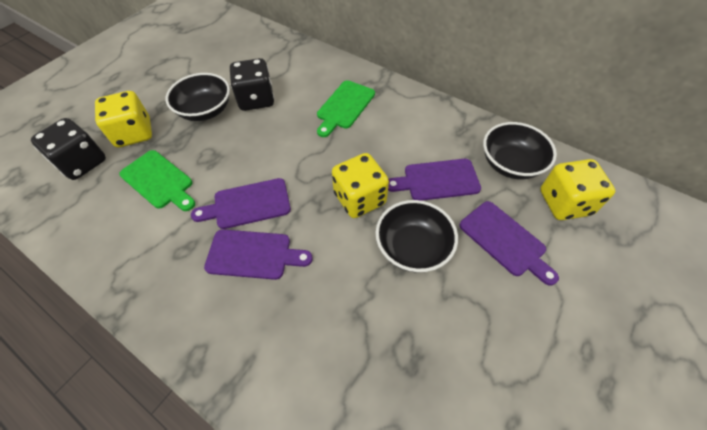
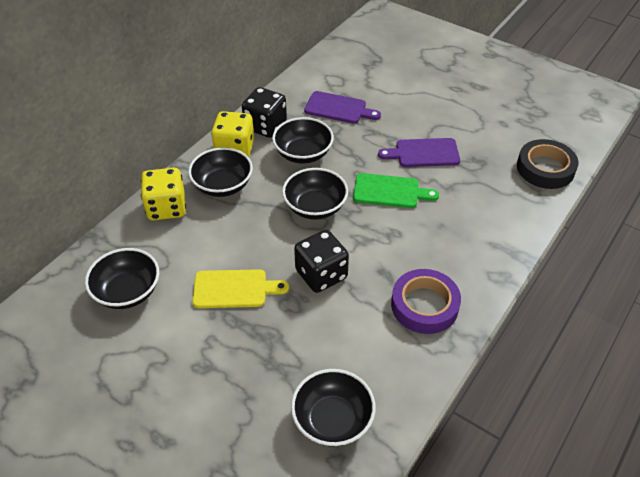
black bowl: [166,73,230,121] [376,200,458,273] [483,122,557,179] = 3 -> [85,248,159,309] [188,147,253,197] [272,117,334,163] [282,168,348,220] [291,369,376,447] = 5
black tape: none = 0 -> [517,139,579,189] = 1
green cutting board: [119,150,195,211] [317,80,375,137] = 2 -> [353,173,439,208] = 1
purple cutting board: [191,178,291,229] [204,229,313,280] [388,159,481,201] [459,201,559,286] = 4 -> [304,91,381,124] [378,138,460,167] = 2
purple tape: none = 0 -> [391,269,461,334] = 1
yellow cutting board: none = 0 -> [192,269,289,308] = 1
yellow dice: [95,91,152,147] [332,153,389,218] [540,159,615,220] = 3 -> [141,168,186,220] [211,111,254,157] = 2

